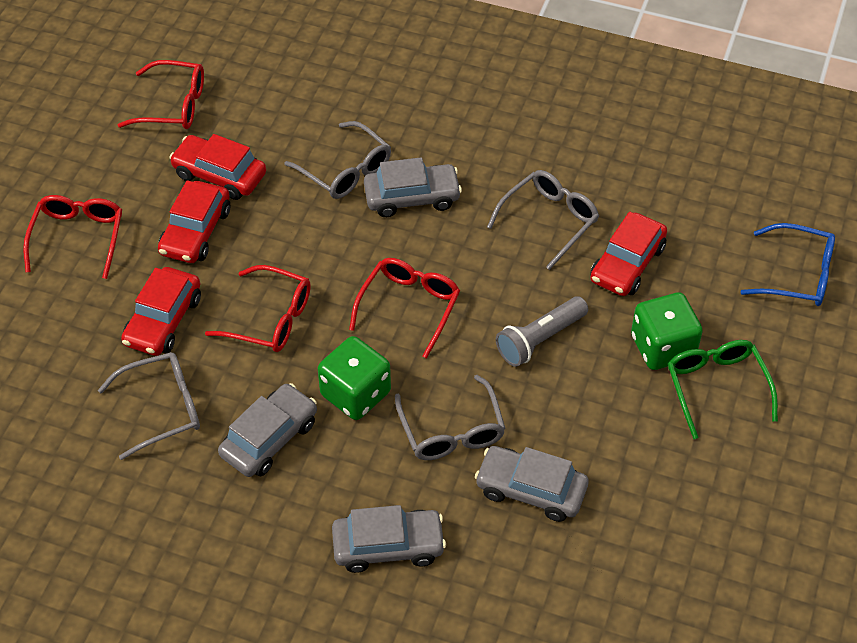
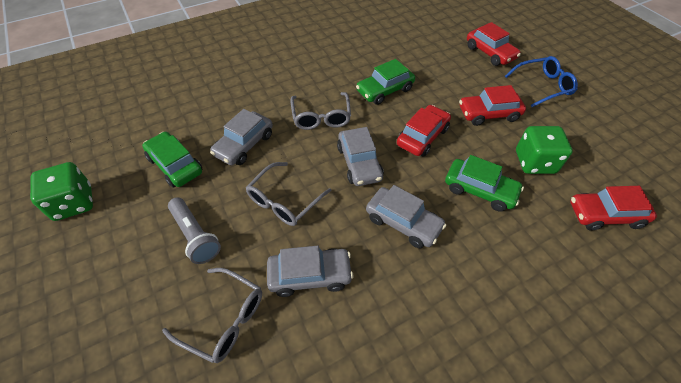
green car: none = 0 -> [142,132,202,188] [356,59,415,105] [445,155,524,212] = 3
green glasses: [668,340,778,439] = 1 -> none = 0
grey glasses: [98,352,200,460] [284,121,391,199] [395,375,506,460] [487,170,599,270] = 4 -> [162,268,262,363] [245,162,331,226] [290,92,351,130] = 3
red glasses: [23,195,122,279] [118,60,204,129] [205,265,311,352] [349,258,460,359] = 4 -> none = 0

